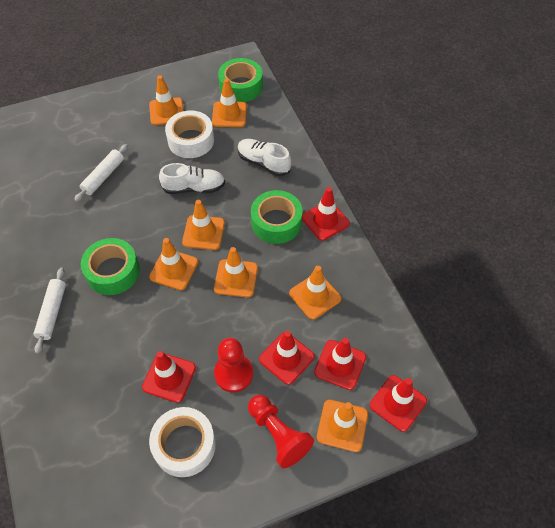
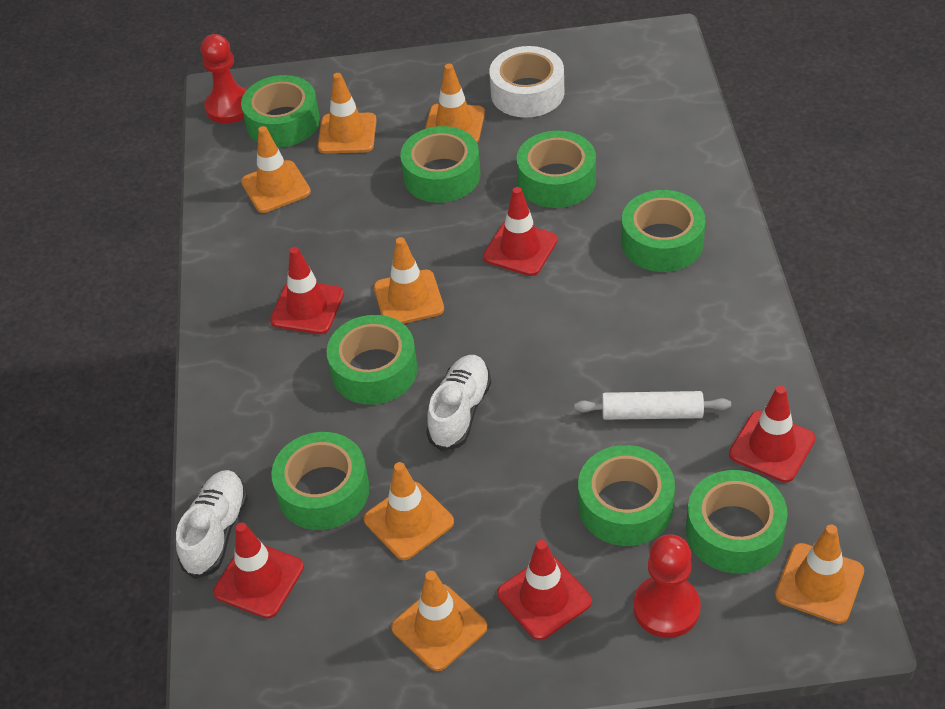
green tape: [81,238,140,295] [218,58,263,102] [251,190,302,244] = 3 -> [241,75,320,147] [271,432,370,530] [327,315,418,405] [400,126,481,203] [517,131,596,208] [578,445,675,546] [621,190,705,272] [686,470,788,573] = 8
white rolling pin: [33,267,66,354] [74,144,128,202] = 2 -> [575,391,731,420] = 1
white tape: [149,407,216,477] [165,110,214,158] = 2 -> [489,46,565,118] = 1

